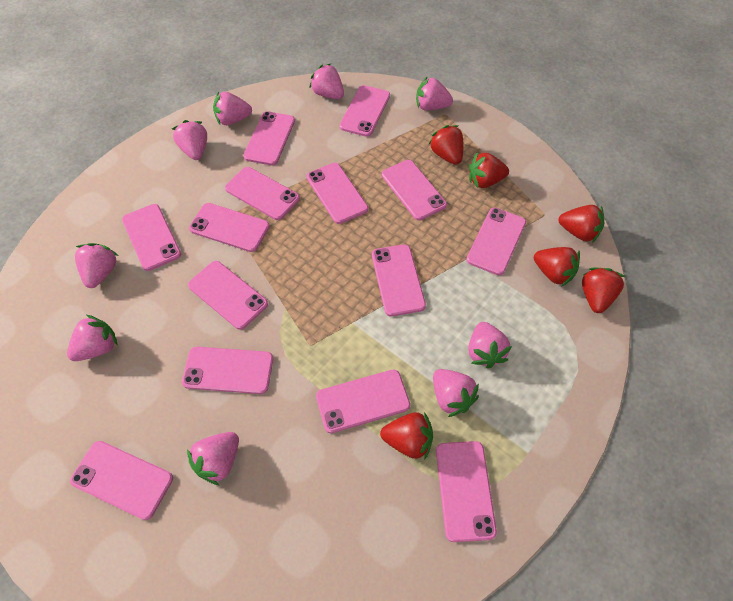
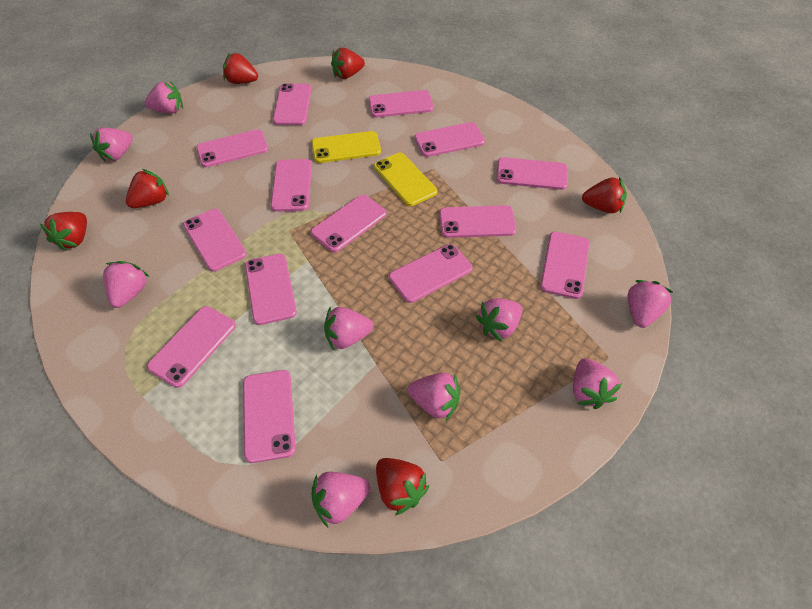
yellow phone: none = 0 -> [312,131,381,163] [374,153,437,206] = 2

